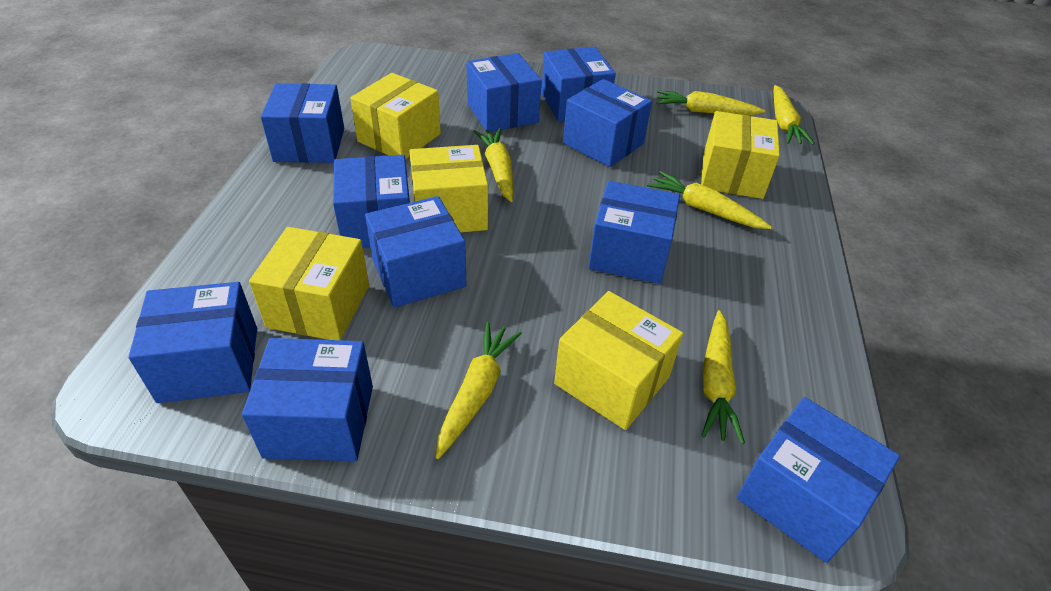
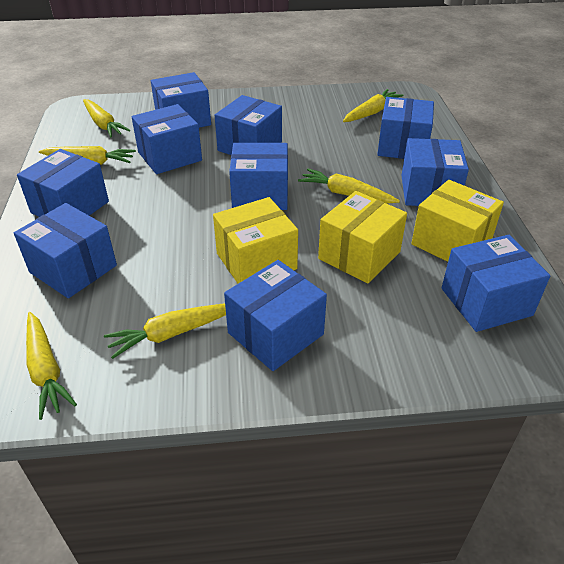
yellow box: [249,227,369,340] [350,73,441,160] [410,145,488,233] [554,291,683,430] [701,111,780,199] = 5 -> [213,197,298,284] [318,191,407,284] [411,180,504,262] = 3

